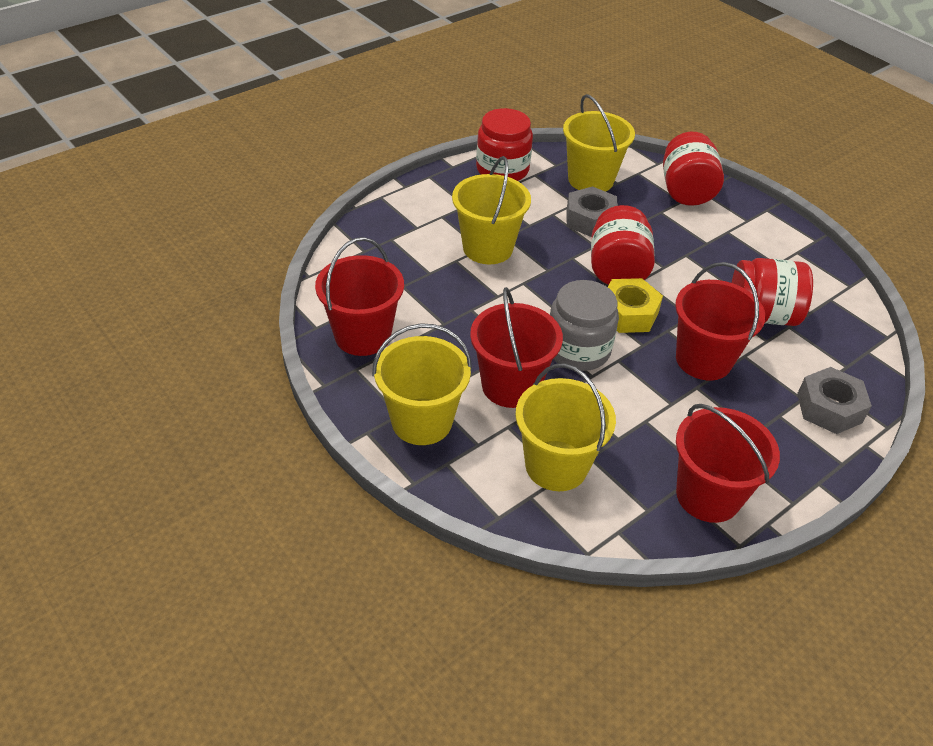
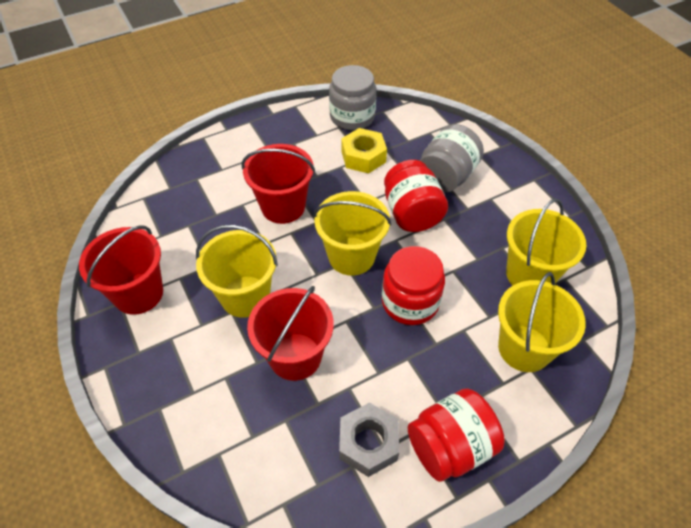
grey jar: [550,280,619,371] = 1 -> [329,65,376,130] [420,124,484,192] = 2
grey nut: [566,186,618,237] [797,367,872,434] = 2 -> [339,403,399,477] = 1
red bucket: [315,237,404,356] [470,287,563,408] [675,262,766,381] [676,404,780,523] = 4 -> [79,225,163,315] [241,144,315,224] [247,286,334,381] = 3
red jar: [476,108,533,181] [591,205,655,285] [663,132,724,206] [732,258,813,326] = 4 -> [382,246,445,325] [384,160,448,232] [408,388,505,482] = 3

